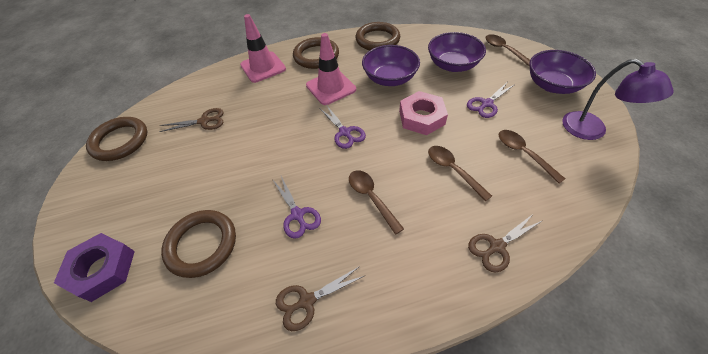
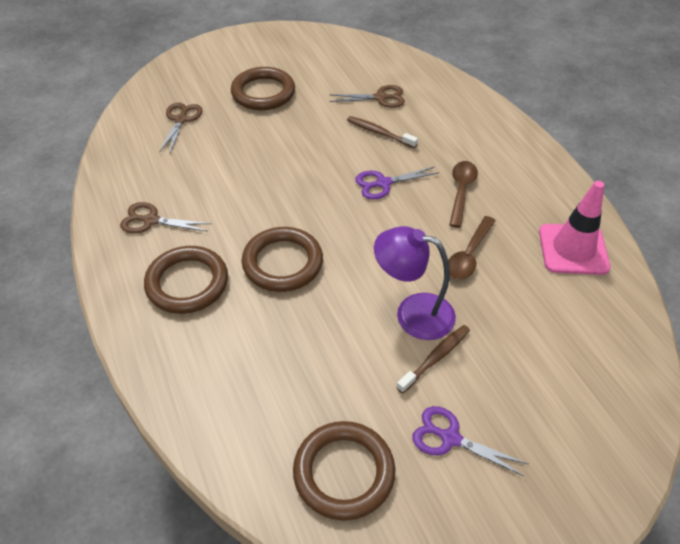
brown spoon: [349,170,404,235] [428,146,492,201] [485,34,530,67] [499,130,565,184] = 4 -> [448,216,496,280] [449,161,478,228] = 2
brown toothbrush: none = 0 -> [347,116,418,148] [396,325,470,394] = 2
pink nut: [399,91,448,135] = 1 -> none = 0
pink traffic cone: [240,14,286,83] [306,33,356,105] = 2 -> [539,181,611,275] = 1
purple bowl: [362,45,420,86] [428,32,486,72] [529,50,596,94] = 3 -> none = 0
purple nut: [54,233,135,302] = 1 -> none = 0
purple scissors: [272,176,321,239] [319,106,366,149] [467,83,515,118] = 3 -> [355,167,439,199] [412,406,528,477] = 2

